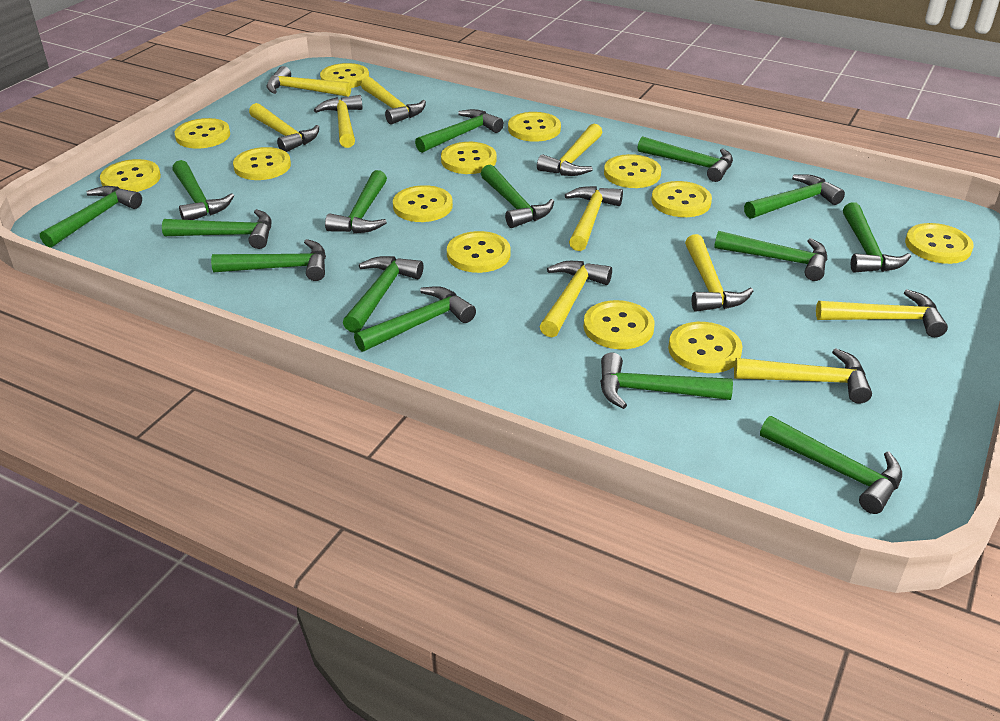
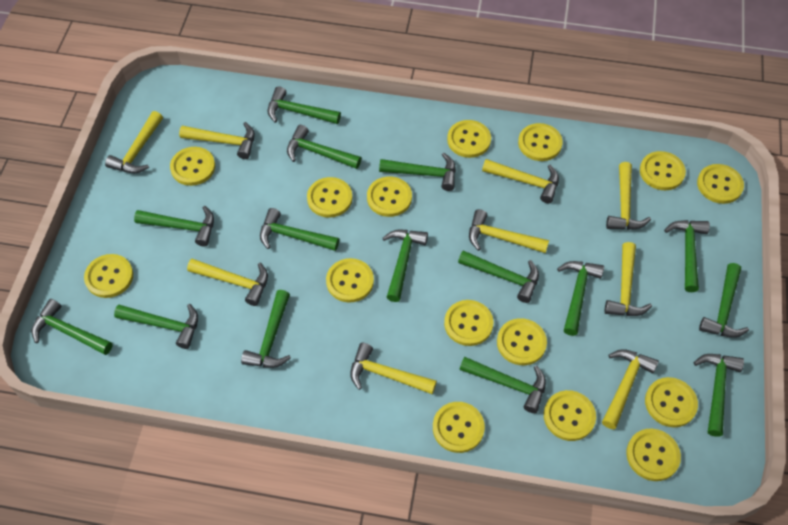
yellow button: [100,159,161,192] [175,118,230,149] [233,147,291,180] [320,63,369,88] [393,185,453,222] [441,142,496,174] [447,231,511,273] [508,112,561,142] [584,300,655,349] [604,154,661,188] [651,181,712,217] [668,322,743,373] [905,223,974,264] = 13 -> [84,254,133,298] [170,147,215,186] [307,177,352,218] [326,258,374,303] [367,176,412,217] [433,402,485,453] [444,300,493,346] [447,120,491,158] [497,318,547,365] [518,123,563,161] [544,390,596,441] [626,429,681,481] [640,151,686,190] [645,377,698,427] [697,164,744,204] = 15
yellow hammer: [249,103,319,152] [266,66,351,97] [314,95,363,148] [361,76,426,124] [537,123,602,176] [540,261,612,337] [565,186,623,251] [685,234,753,312] [734,348,872,403] [816,289,948,337] = 10 -> [105,111,163,173] [179,122,255,159] [187,259,268,306] [350,343,437,394] [469,209,549,253] [482,159,559,203] [602,349,659,429] [604,242,652,316] [606,162,651,230] = 9

